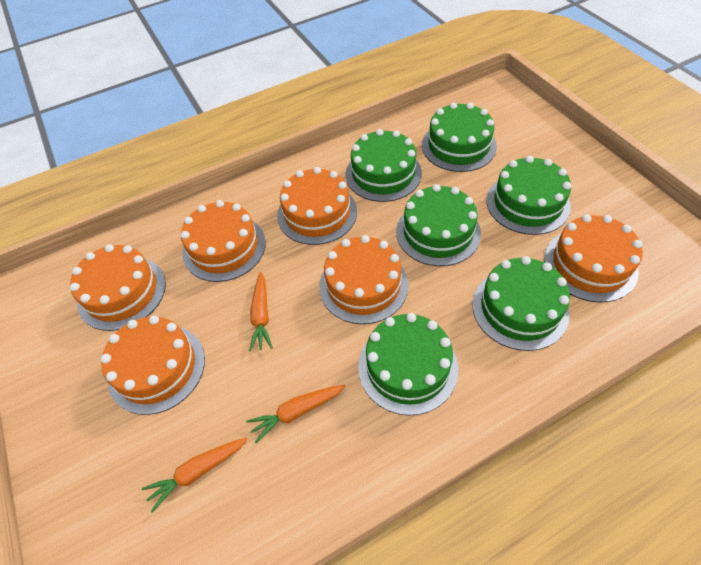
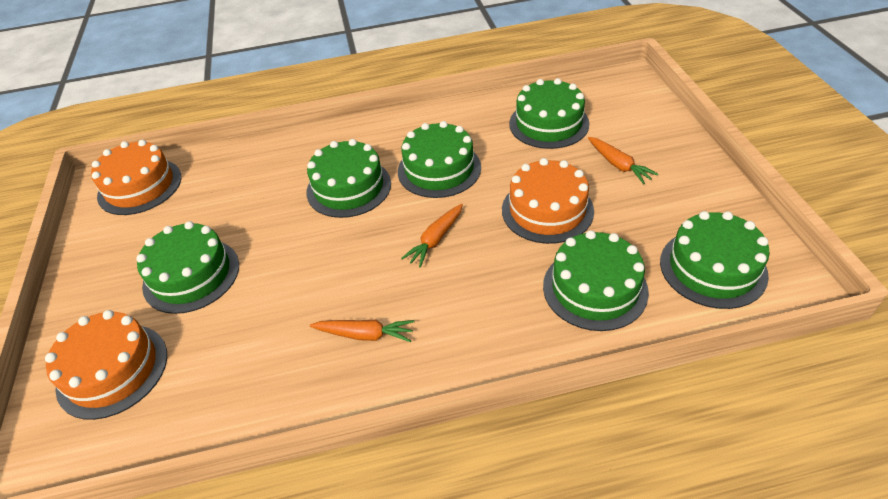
orange cake: [70,244,166,331] [101,315,205,415] [181,200,266,282] [277,167,357,245] [319,235,409,324] [544,214,643,302] = 6 -> [45,310,167,420] [91,140,182,215] [502,158,594,244] = 3

